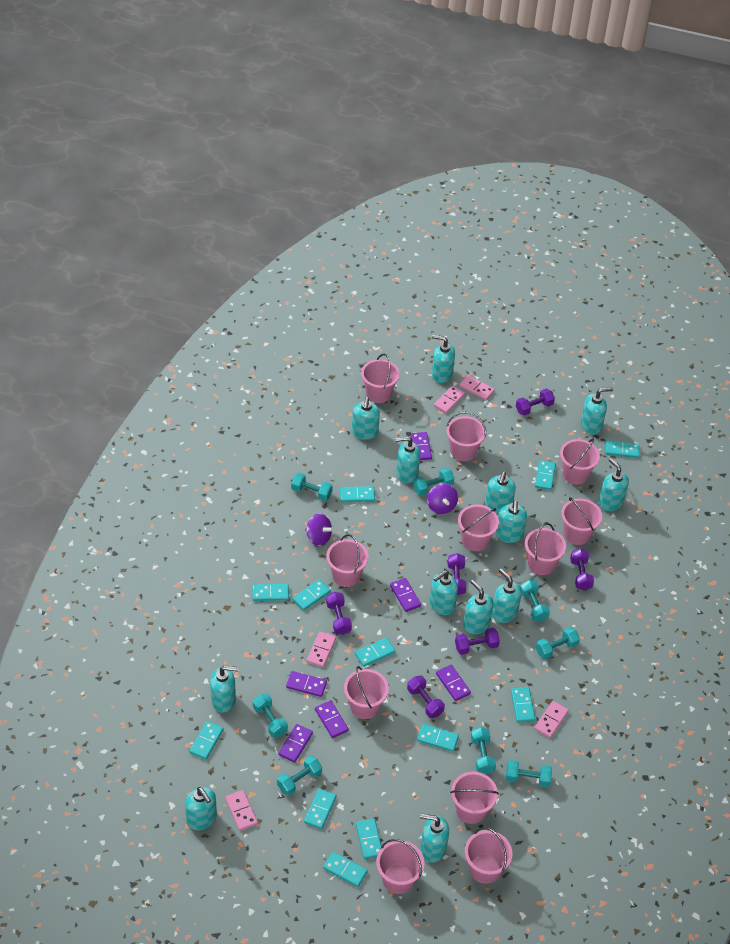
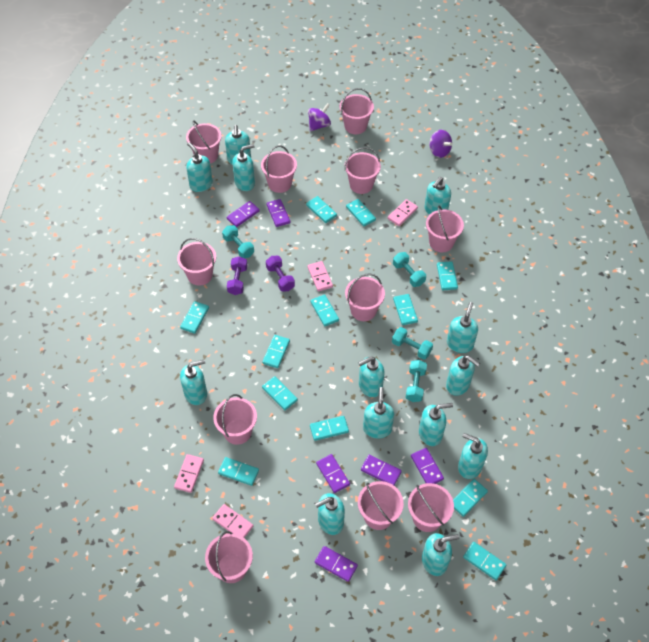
pink domino: [225,790,258,831] [307,632,336,667] [434,386,465,413] [459,375,495,400] [534,701,569,738] = 5 -> [174,454,204,493] [212,504,253,538] [307,261,333,291] [387,199,418,226] = 4
purple dumbbell: [326,592,352,635] [407,675,445,718] [448,553,466,595] [455,628,500,655] [516,389,555,416] [570,549,594,590] = 6 -> [227,256,247,295] [266,256,295,292] = 2
turquoise dumbbell: [253,694,288,737] [277,756,322,796] [291,473,333,501] [413,468,454,496] [471,727,496,774] [506,760,552,787] [521,580,550,622] [536,627,580,660] = 8 -> [222,225,254,258] [392,327,433,360] [393,252,426,287] [406,360,427,402] = 4

